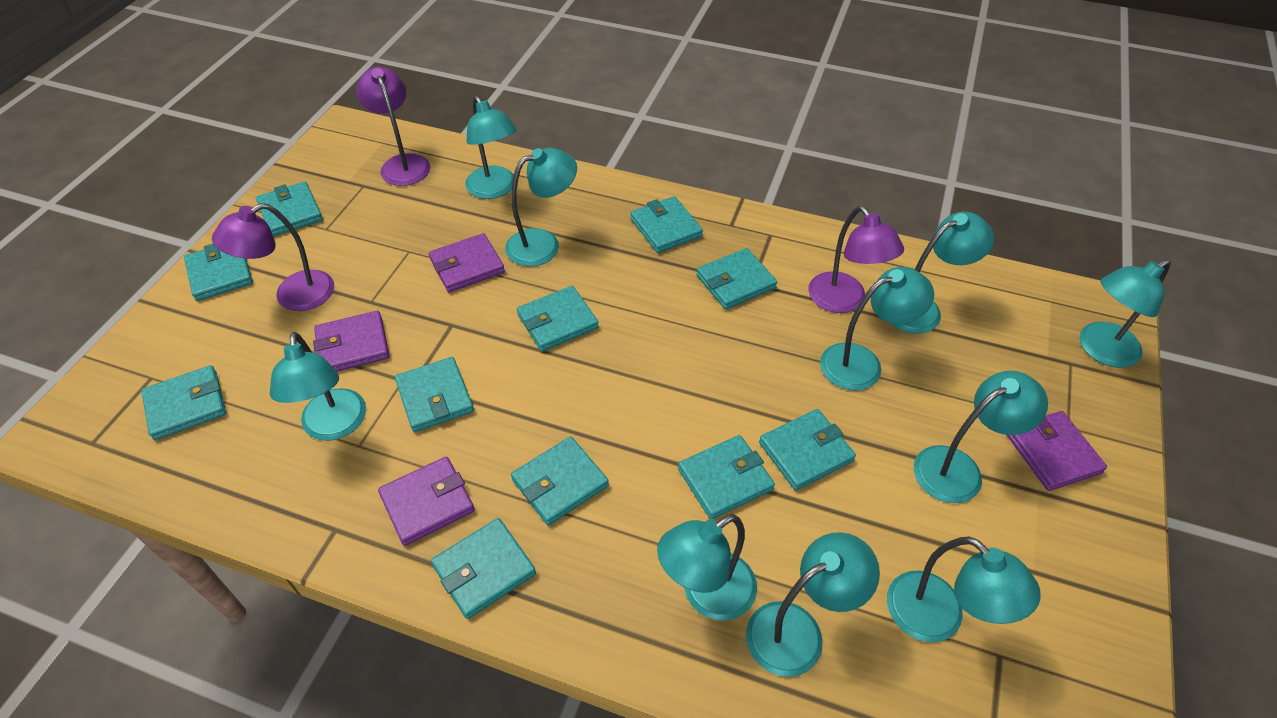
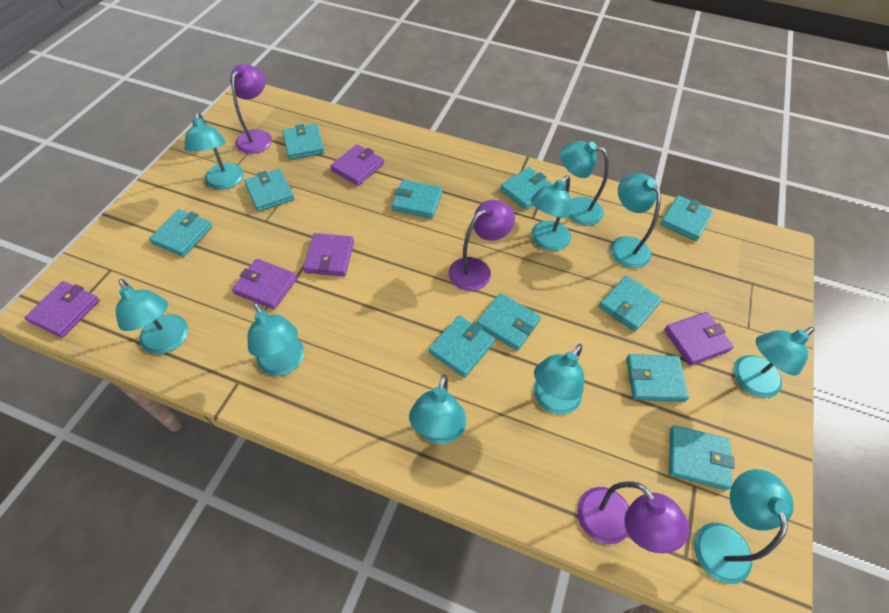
purple wallet: [313,311,389,372] [378,457,475,546] [429,233,505,292] [1007,411,1107,491] = 4 -> [25,281,100,338] [232,259,297,309] [303,233,354,276] [330,144,384,186] [664,312,734,366] = 5

